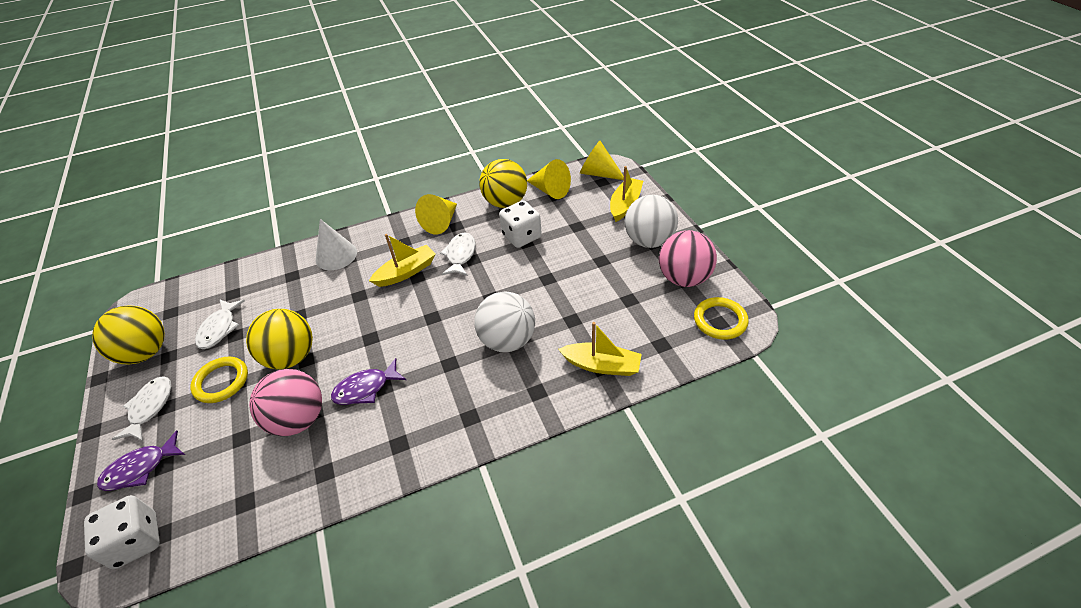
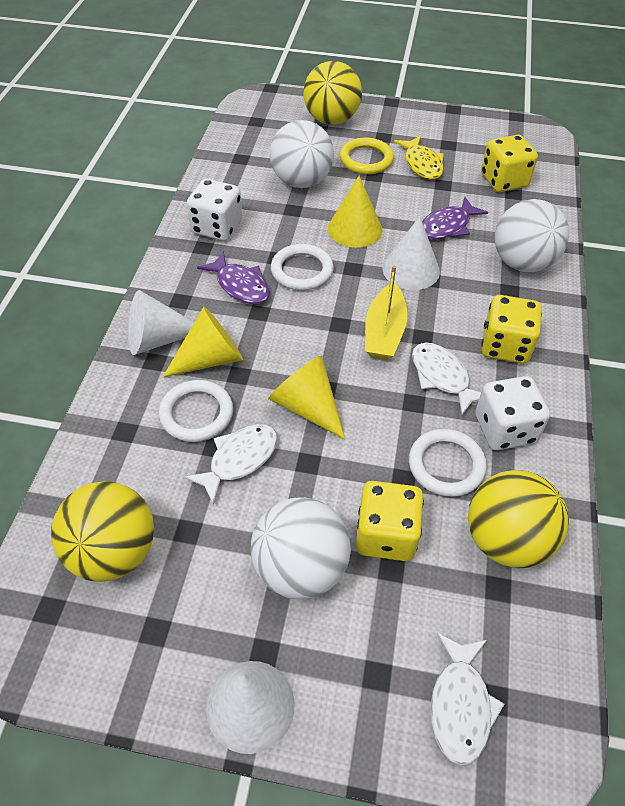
pink ball: [249,369,322,436] [659,230,717,287] = 2 -> none = 0
white ball: [475,291,535,352] [625,195,678,248] = 2 -> [251,497,351,599] [270,120,334,188] [495,199,569,272] = 3
white cone: [315,219,357,270] = 1 -> [128,290,194,355] [206,661,295,754] [382,216,440,290] = 3
white ring: none = 0 -> [159,380,233,442] [271,244,334,291] [409,429,487,497] = 3
yellow boat: [369,234,436,287] [558,322,642,376] [610,166,643,222] = 3 -> [365,266,408,360] = 1
yellow dice: none = 0 -> [356,481,424,561] [481,135,538,192] [481,295,542,364] = 3
yellow fish: none = 0 -> [394,135,444,179] = 1
yellow ring: [190,357,248,403] [694,297,749,340] = 2 -> [340,138,394,174] = 1

